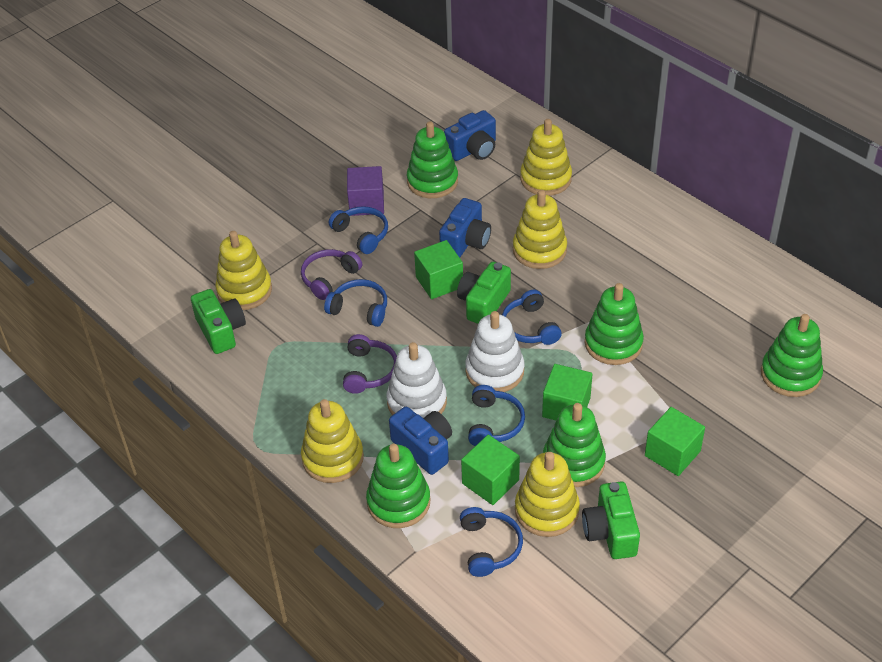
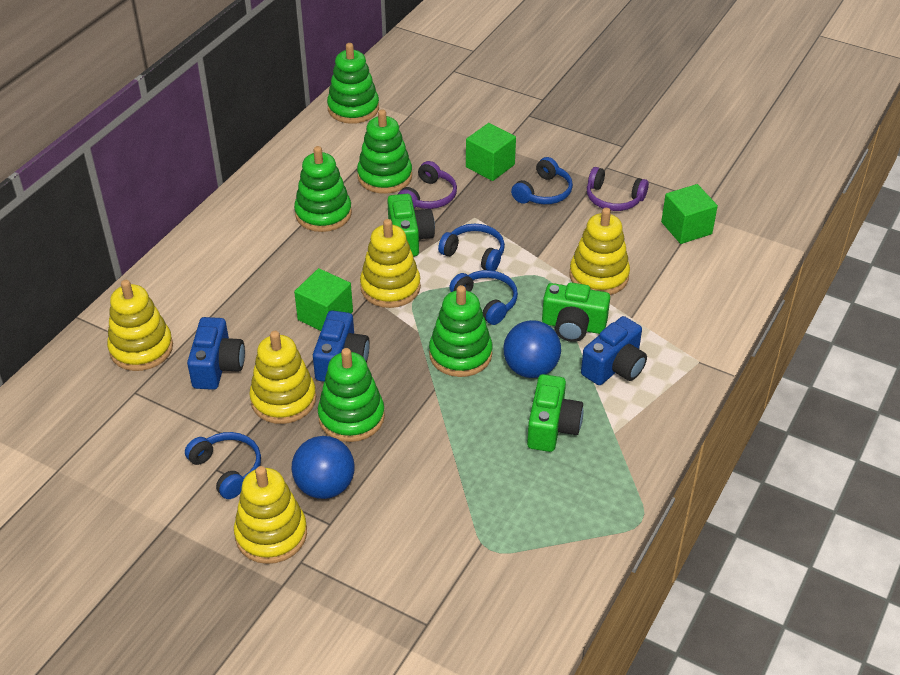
blue ball: none = 0 -> [291,436,355,499] [504,320,561,378] = 2
blue headphones: [324,279,387,327] [329,206,388,254] [460,507,523,577] [468,385,525,446] [502,290,562,345] = 5 -> [185,432,261,499] [438,224,505,271] [449,270,518,325] [511,157,573,204] = 4
green cube: [414,240,463,299] [461,435,520,505] [542,364,592,420] [645,407,705,476] = 4 -> [294,268,353,331] [466,123,516,181] [661,184,718,244] = 3
purple cube: [347,166,384,216] = 1 -> none = 0
white stacking toy: [387,342,447,418] [465,311,524,392] = 2 -> none = 0

